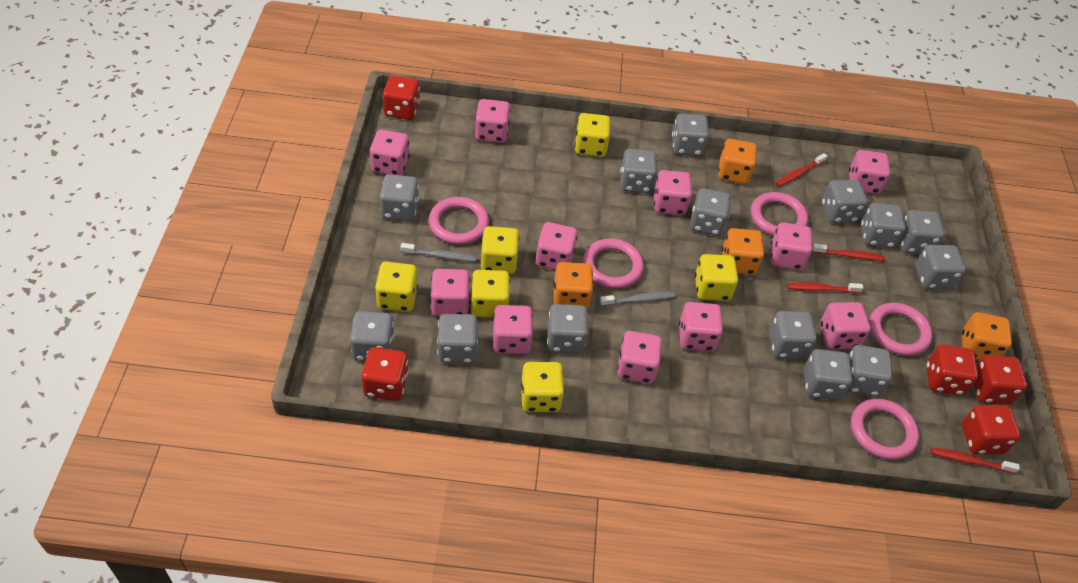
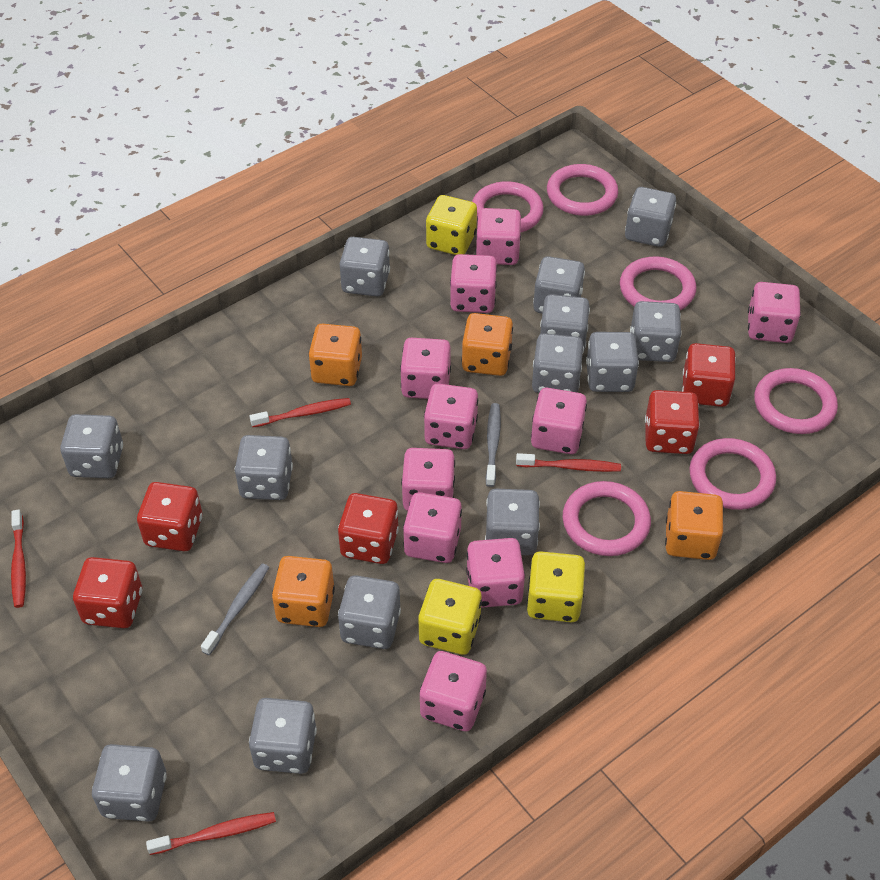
grey dice: [350,311,394,361] [380,174,419,221] [437,314,478,363] [547,304,589,353] [620,149,658,193] [672,113,709,156] [690,188,731,236] [769,311,817,359] [804,349,853,400] [822,180,868,223] [848,345,892,397] [861,203,906,248] [900,210,945,254] [915,245,966,289] = 14 -> [60,414,123,478] [92,744,167,822] [235,435,293,500] [249,698,317,774] [338,575,401,649] [339,237,390,297] [485,489,540,555] [532,333,584,393] [533,256,585,314] [540,294,590,350] [586,332,639,392] [625,187,676,247] [630,301,682,362] = 13
pink dice: [370,130,409,175] [431,269,470,316] [475,99,510,143] [493,305,533,354] [536,222,578,270] [617,331,662,384] [654,170,692,215] [679,302,723,351] [771,222,812,270] [820,302,871,349] [849,150,890,194] = 11 -> [400,338,451,399] [401,448,455,511] [403,492,462,563] [420,651,487,731] [424,383,478,449] [450,254,497,313] [466,538,525,608] [476,208,521,265] [531,388,587,454] [748,282,801,343] = 10
pink ring: [429,197,489,244] [583,239,644,288] [751,192,808,236] [851,398,919,460] [869,302,933,356] = 5 -> [472,181,544,233] [547,164,618,216] [563,481,651,556] [620,256,696,310] [689,438,776,510] [754,368,838,434] = 6
yellow dice: [375,262,418,312] [470,270,510,318] [480,226,519,274] [521,362,564,412] [575,113,610,157] [695,254,738,301] = 6 -> [419,579,482,655] [426,195,477,255] [527,551,585,622] = 3

